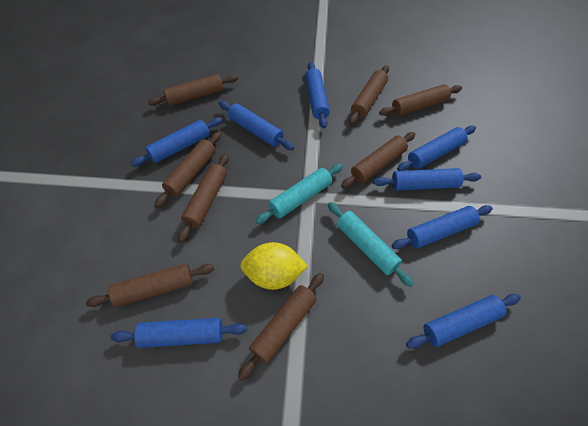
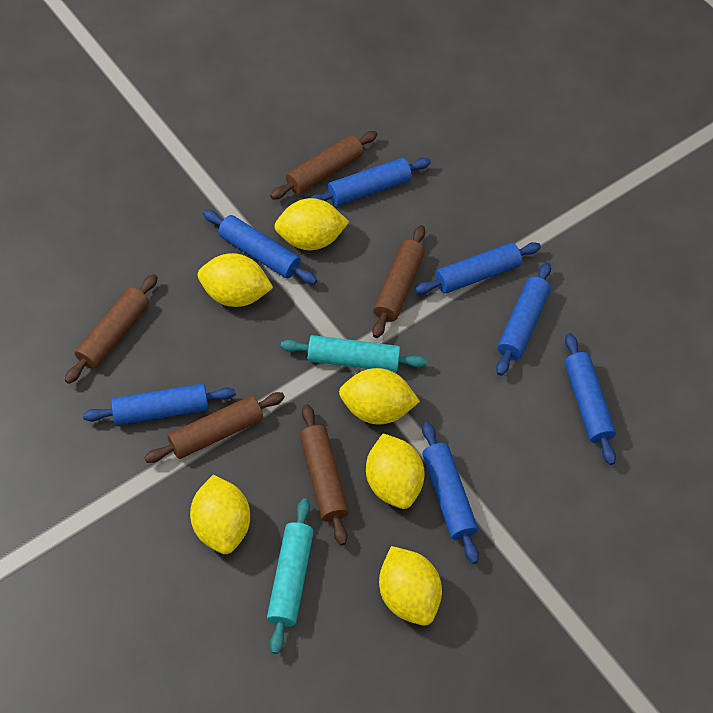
blue rolling pin: [111,318,247,348] [131,117,223,167] [219,101,294,150] [305,62,330,128] [373,168,481,191] [392,205,493,249] [397,126,476,171] [406,294,521,349] = 8 -> [83,384,236,425] [203,210,317,284] [310,158,431,206] [415,242,541,294] [422,422,479,564] [496,262,551,376] [564,333,616,465] = 7
brown rolling pin: [86,264,214,307] [147,74,238,106] [155,132,221,208] [178,153,229,243] [238,273,324,380] [341,132,416,188] [349,65,389,125] [379,84,462,116] = 8 -> [65,274,158,384] [144,392,285,463] [270,131,378,200] [300,404,349,545] [372,225,425,338] = 5
yellow lemon: [240,242,308,290] = 1 -> [190,475,250,554] [198,253,273,307] [274,198,349,250] [339,368,420,424] [366,433,425,509] [379,546,442,626] = 6

